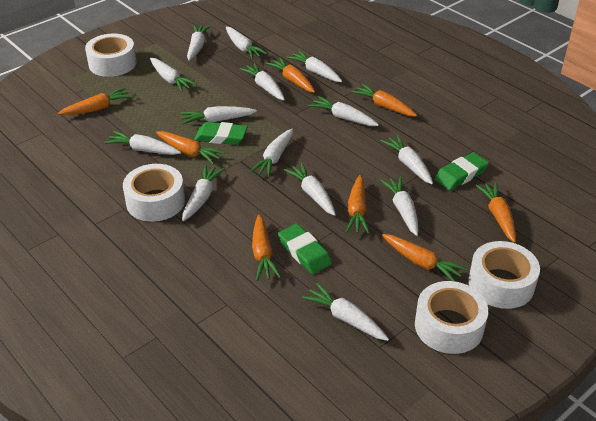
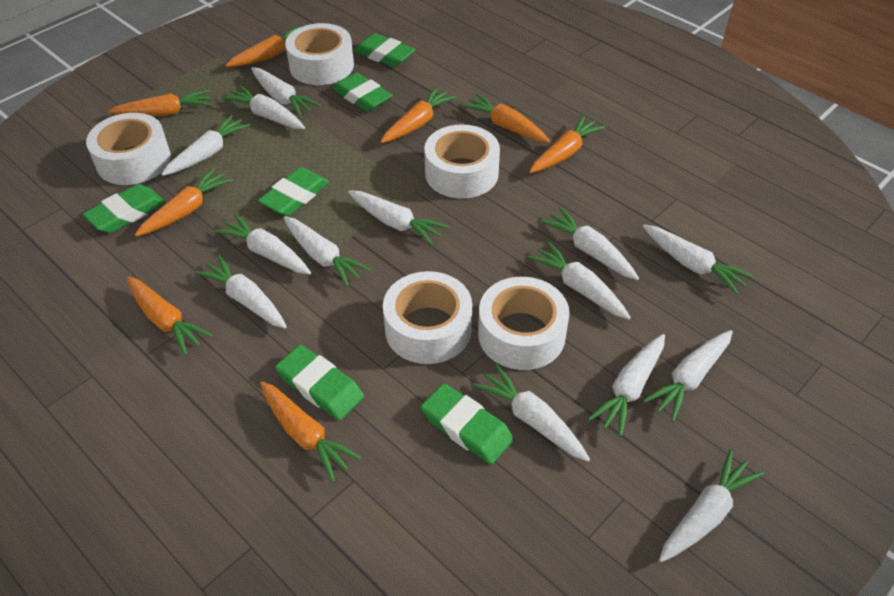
green eraser: [194,122,247,145] [278,224,332,274] [434,152,489,190] = 3 -> [82,184,166,233] [258,167,329,216] [275,345,364,420] [332,72,392,112] [354,33,415,67] [421,383,514,465] = 6
white tape: [85,33,137,77] [123,164,185,222] [415,281,488,354] [468,241,540,309] = 4 -> [86,113,171,185] [285,23,354,85] [383,271,472,364] [424,124,500,199] [478,277,570,370] = 5

